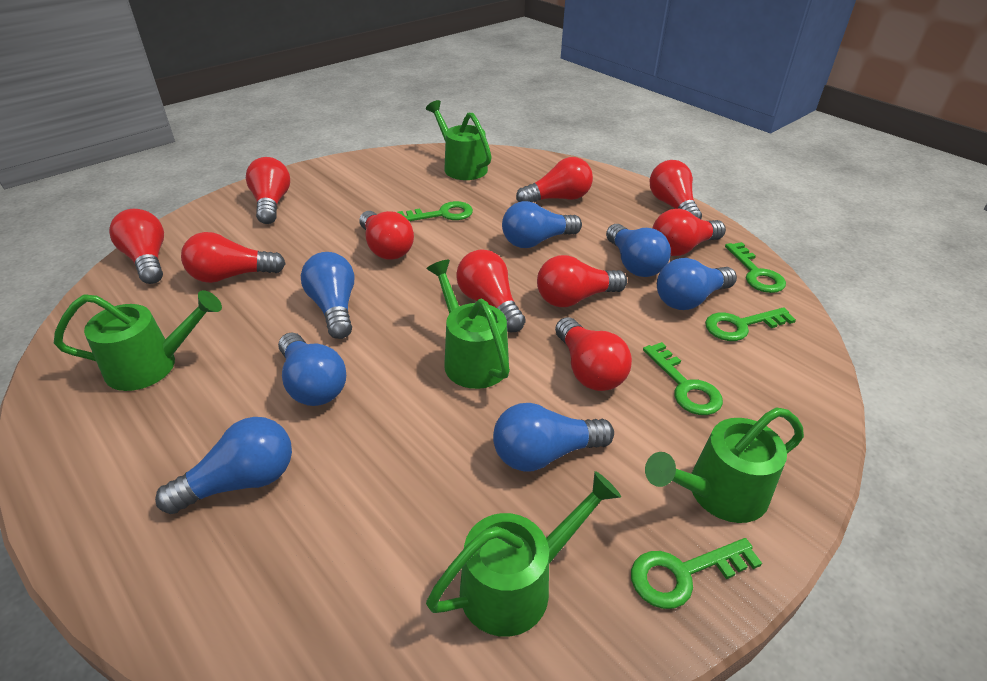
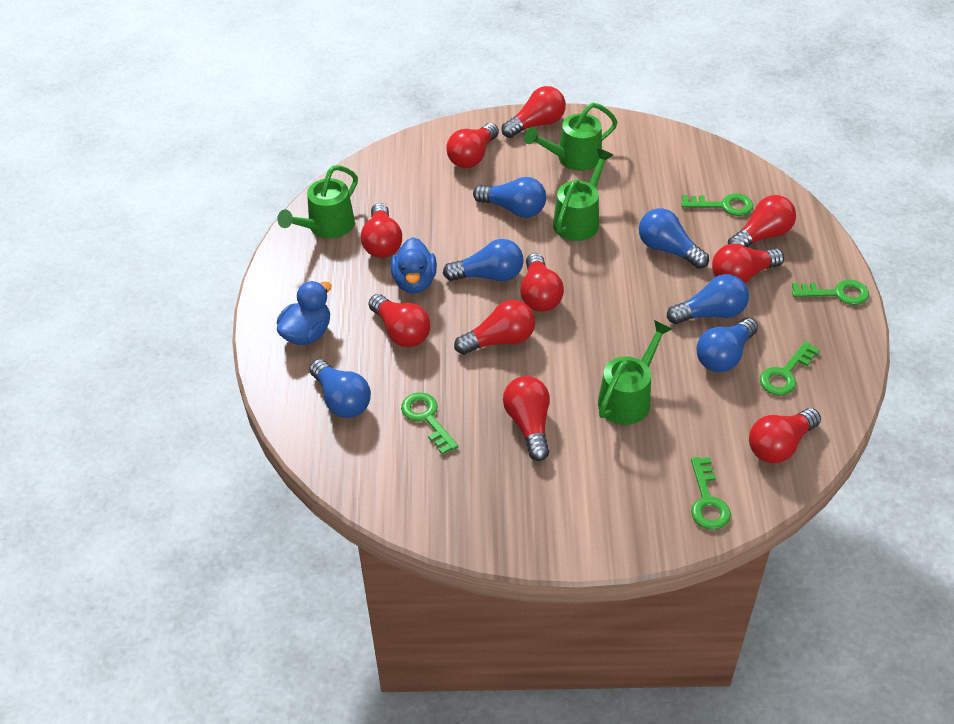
blue duck: none = 0 -> [277,281,331,345] [391,237,437,294] = 2
blue light bulb: [155,417,292,514] [278,333,346,406] [301,252,355,339] [493,403,614,472] [502,201,582,248] [606,224,671,277] [657,258,737,310] = 7 -> [309,359,371,418] [443,239,524,281] [473,177,546,218] [639,208,709,269] [667,274,749,324] [696,318,758,372] = 6
green watering can: [54,290,222,391] [426,100,492,180] [426,471,621,637] [427,260,510,389] [645,407,804,523] = 5 -> [277,165,358,238] [524,103,618,171] [553,149,613,241] [598,320,672,425] = 4

